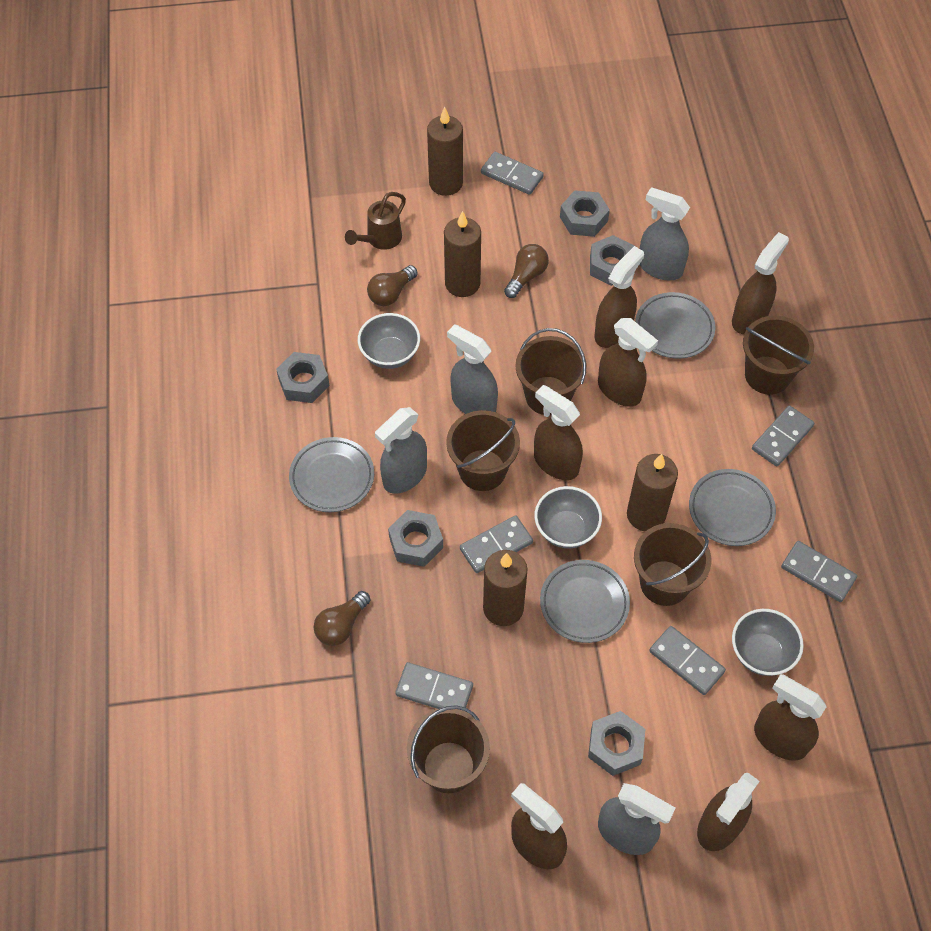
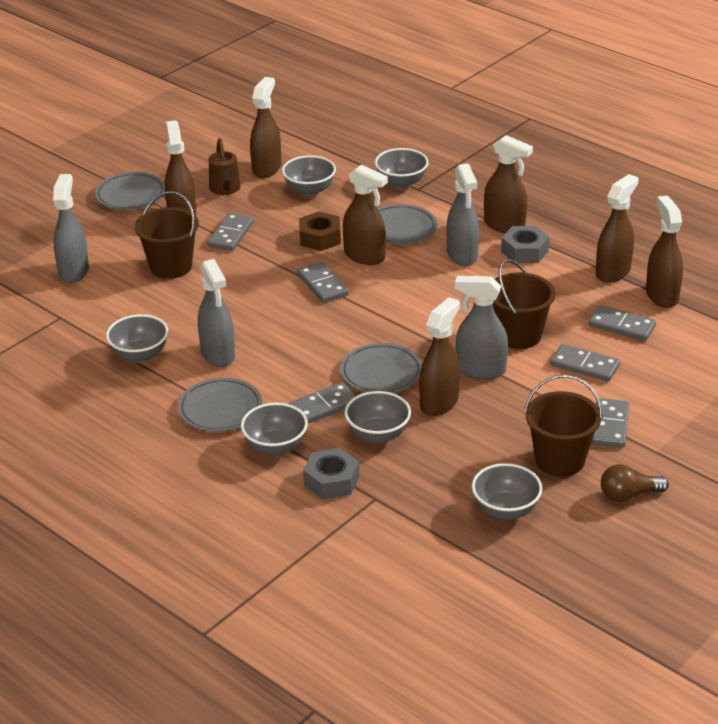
brown bucket: [407,705,490,793] [446,410,520,491] [515,328,587,415] [634,523,711,606] [743,316,814,395] = 5 -> [135,191,199,279] [493,259,556,349] [524,375,603,477] = 3
brown candle: [427,107,463,196] [444,211,481,297] [483,550,528,626] [627,454,678,532] = 4 -> none = 0
brown light bulb: [314,591,371,646] [367,265,418,306] [504,244,549,298] = 3 -> [601,464,669,502] = 1
brown nut: none = 0 -> [299,211,341,251] = 1
grey bowl: [358,313,420,369] [534,486,602,549] [732,609,804,676] = 3 -> [106,314,169,363] [241,403,308,456] [282,155,336,196] [345,391,411,444] [375,148,429,189] [472,463,542,520] = 6
grey nut: [276,352,330,403] [388,510,443,567] [560,190,610,237] [588,711,645,776] [590,235,634,286] = 5 -> [303,448,359,500] [501,226,549,263] = 2

